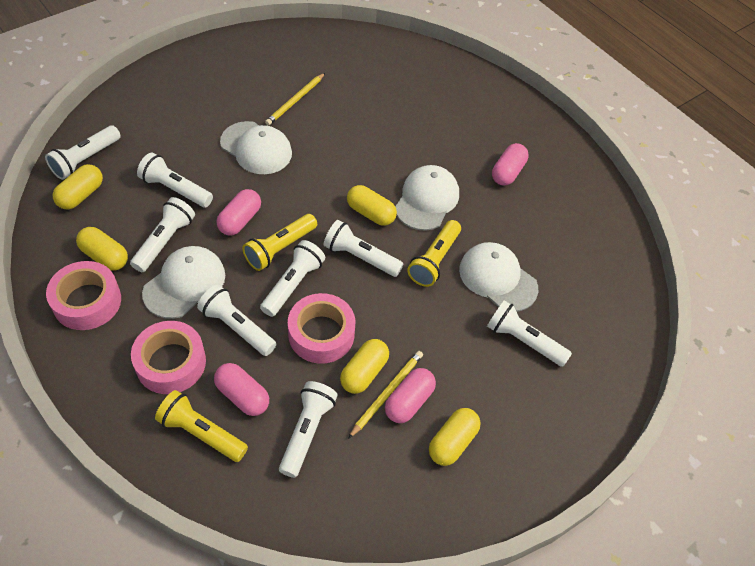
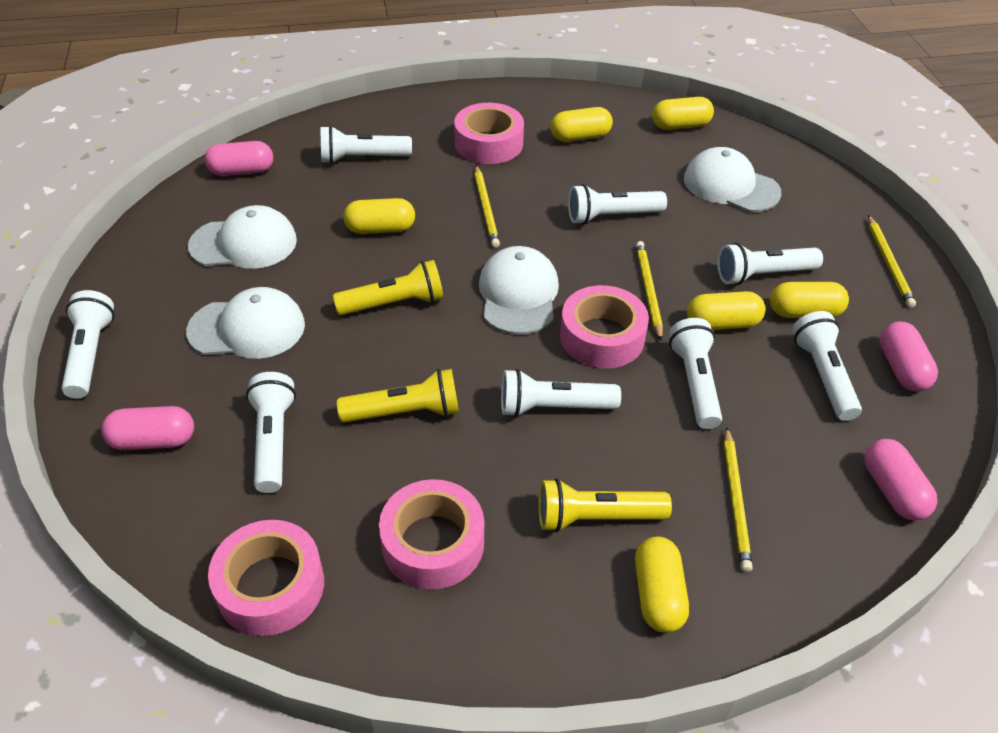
pink tape: [46,261,121,330] [131,321,206,394] [288,293,355,364] = 3 -> [208,520,324,636] [379,479,484,589] [454,103,524,164] [560,285,649,368] = 4
yellow capsule: [53,164,103,210] [76,227,128,271] [340,339,389,394] [347,185,397,226] [429,408,481,466] = 5 -> [343,198,415,234] [550,107,613,142] [635,536,689,633] [652,97,714,130] [687,291,765,330] [770,282,849,318] = 6
yellow pencil: [265,73,325,126] [348,351,423,439] = 2 -> [474,165,500,248] [636,241,663,340] [724,427,753,572] [868,215,916,308] = 4

